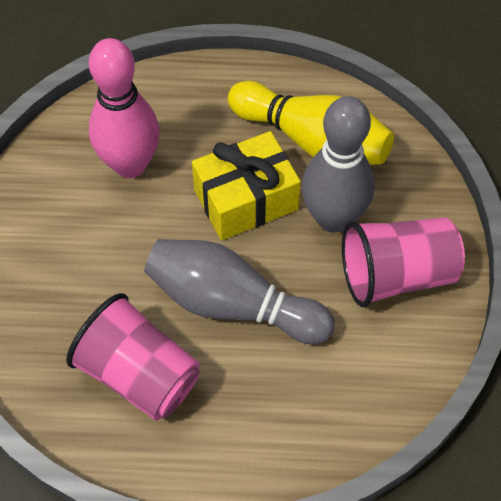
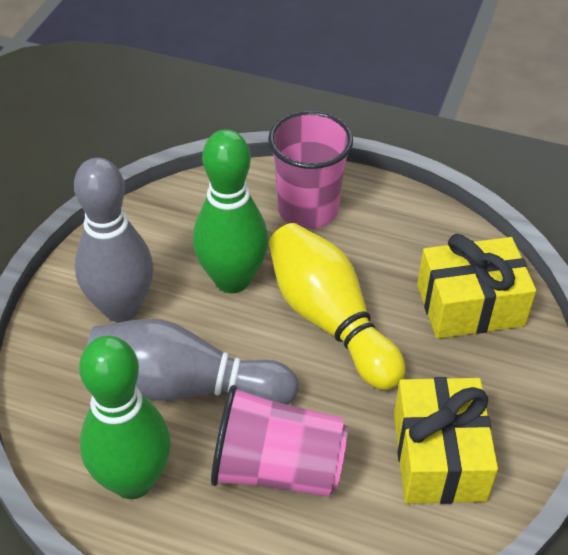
green bowling pin: none = 0 -> [79,336,171,499] [193,129,268,293] = 2
pink bowling pin: [89,38,160,178] = 1 -> none = 0
yellow gift: [192,131,301,240] = 1 -> [394,377,498,504] [417,234,536,339] = 2

